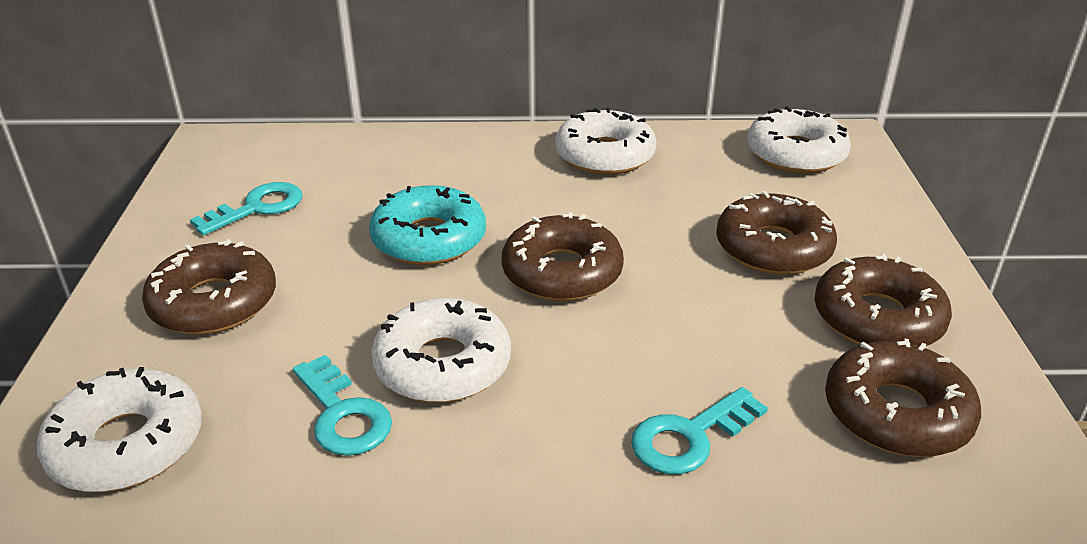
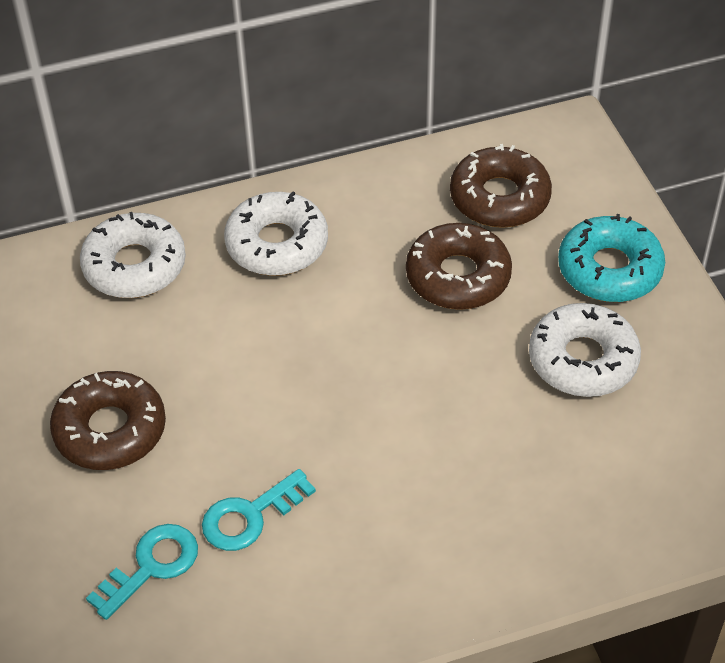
brown donut: [142,239,276,335] [502,212,624,301] [716,191,837,275] [815,254,952,346] [825,338,981,457] = 5 -> [50,371,166,470] [406,223,512,310] [450,144,552,228] = 3
turquoise key: [190,182,303,235] [293,355,392,456] [631,387,768,474] = 3 -> [86,524,198,620] [202,469,316,551] = 2
white donut: [37,367,202,492] [371,298,511,403] [555,108,657,175] [747,106,851,173] = 4 -> [80,212,186,298] [224,191,328,276] [529,303,641,397] = 3

